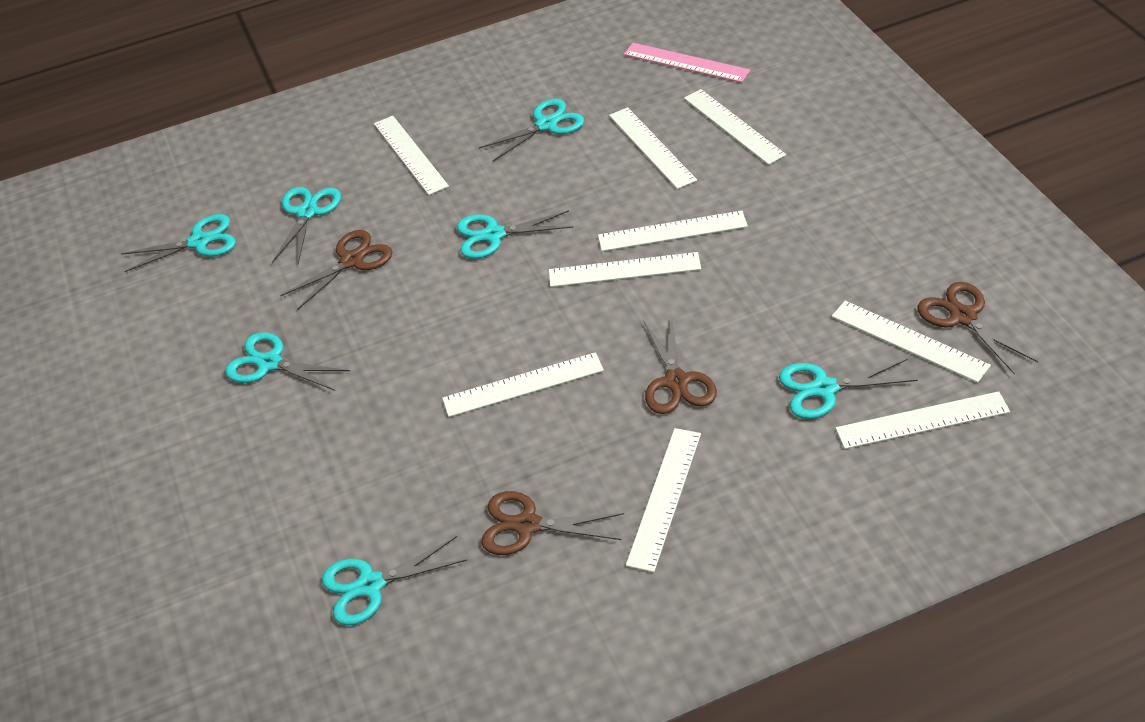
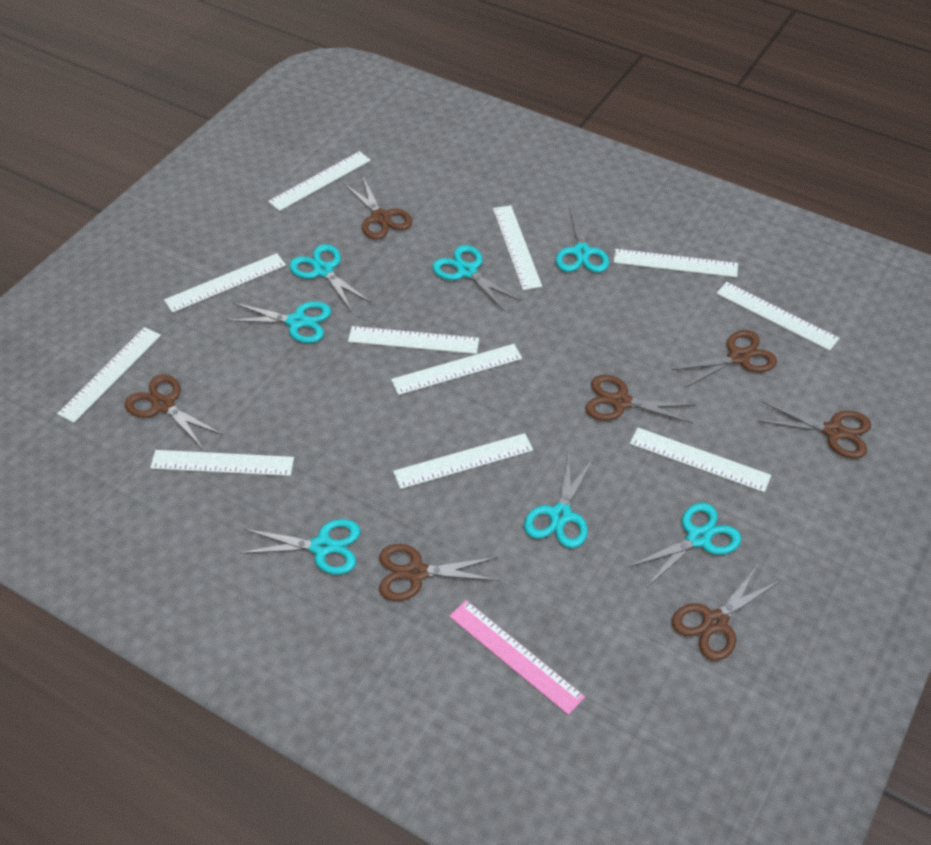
brown scissors: [280,230,392,310] [481,491,624,555] [644,317,717,414] [917,282,1038,375] = 4 -> [125,374,223,449] [343,175,413,239] [379,544,499,601] [585,375,696,423] [672,330,777,388] [672,565,780,661] [757,401,871,459] = 7
white ruler: [374,116,449,195] [442,352,604,417] [549,252,701,287] [598,211,748,251] [609,107,697,189] [626,428,701,572] [684,89,786,165] [832,301,991,383] [836,391,1010,449] = 9 -> [57,327,161,423] [150,450,294,476] [164,253,286,313] [268,151,371,211] [348,326,479,354] [391,344,522,395] [393,433,533,489] [493,205,542,290] [614,249,738,278] [630,427,771,493] [716,282,839,351] = 11

